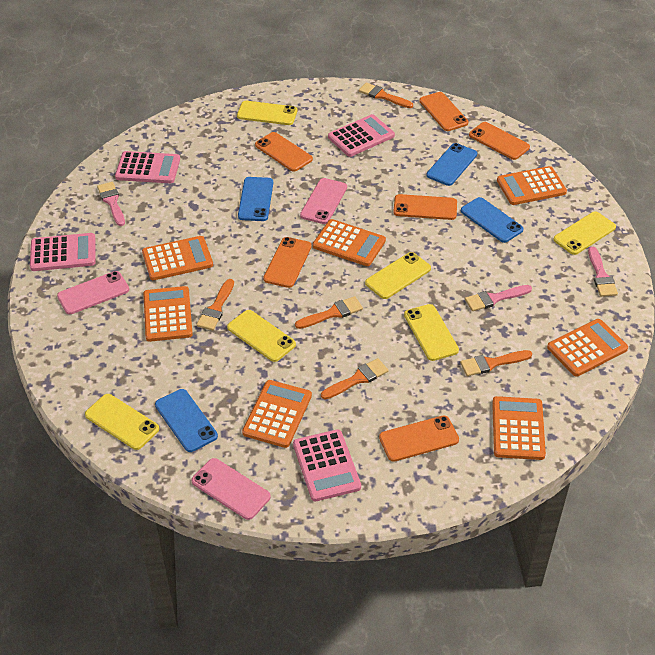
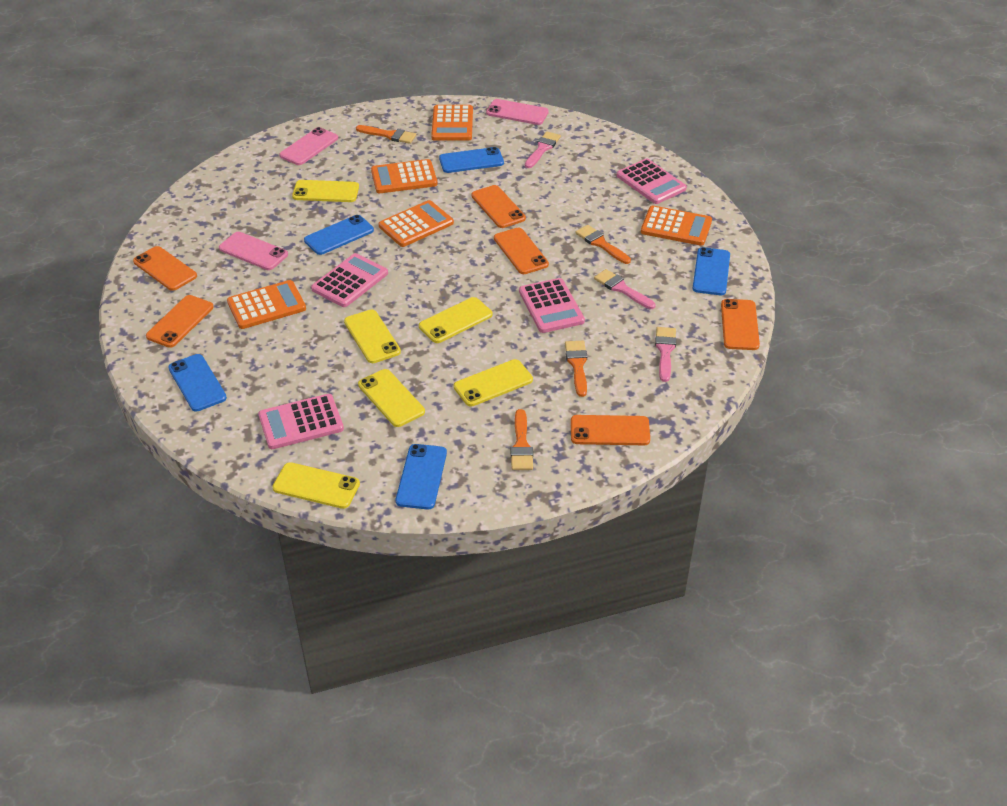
blue phone: [155,389,218,452] [238,177,273,221] [426,143,477,186] [461,197,524,243] = 4 -> [168,354,227,411] [304,215,374,255] [396,444,447,510] [439,147,504,173] [692,247,730,295] = 5
orange brush: [196,279,234,330] [295,296,363,329] [321,358,389,400] [359,82,413,108] [460,350,532,376] = 5 -> [356,125,416,144] [511,409,533,470] [565,341,587,397] [575,225,631,264] = 4
orange calculator: [142,236,213,280] [143,286,193,342] [242,380,312,448] [313,219,386,266] [492,396,546,460] [497,166,567,205] [547,319,628,377] = 7 -> [227,280,306,329] [371,159,438,193] [379,200,454,247] [431,105,473,141] [641,206,712,246] = 5

